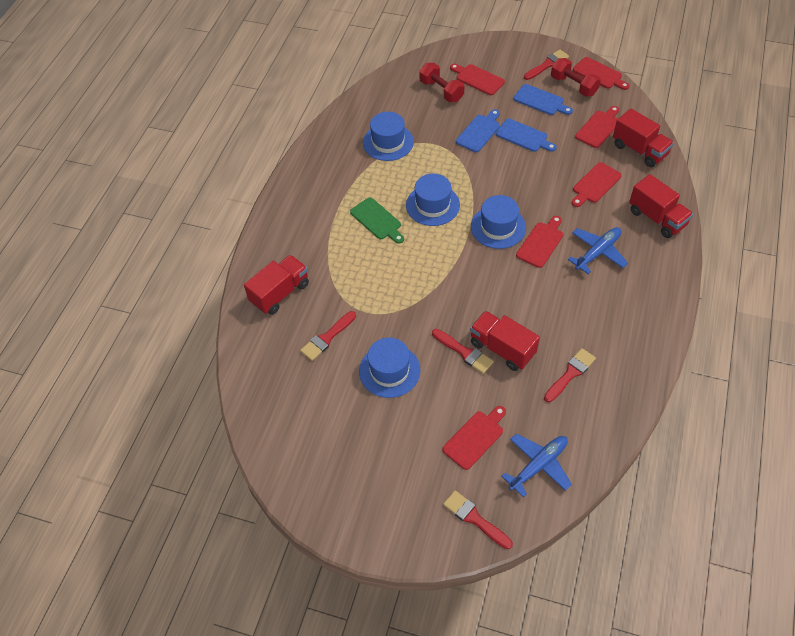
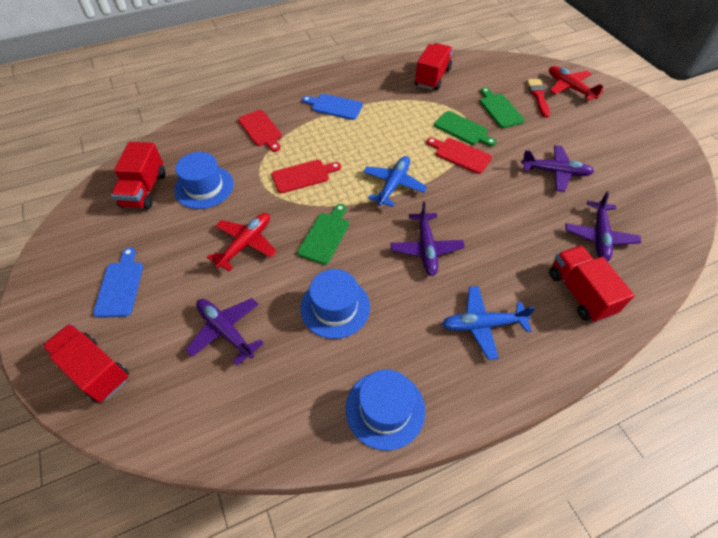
blue cutting board: [456,109,500,152] [496,119,557,152] [513,84,573,115] = 3 -> [93,247,143,318] [302,94,363,120] = 2
blue hat: [359,338,421,398] [363,112,414,161] [406,174,460,226] [471,195,526,249] = 4 -> [174,152,234,209] [300,269,370,339] [346,370,425,450] = 3
green cutting board: [350,198,404,244] = 1 -> [297,204,349,265] [434,111,496,146] [480,87,525,128] = 3
purple plane: none = 0 -> [186,298,264,366] [391,202,465,276] [521,145,594,192] [566,191,641,262] = 4
red brush: [300,311,356,361] [432,329,494,374] [443,490,513,549] [524,50,569,80] [544,348,596,402] = 5 -> [527,79,550,118] = 1
red cutting board: [442,406,506,470] [450,64,505,95] [516,216,563,268] [572,162,622,207] [573,57,630,90] [575,106,619,148] = 6 -> [238,110,282,152] [272,160,341,193] [426,138,492,174] = 3
red dumbbell: [419,63,465,102] [551,58,601,97] = 2 -> none = 0
red plane: none = 0 -> [207,213,277,272] [549,66,604,101] = 2

